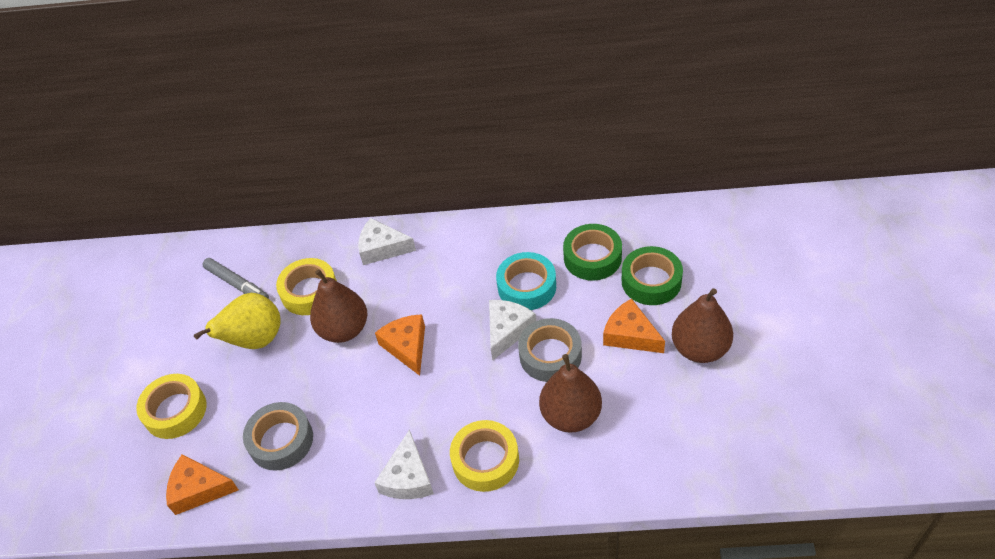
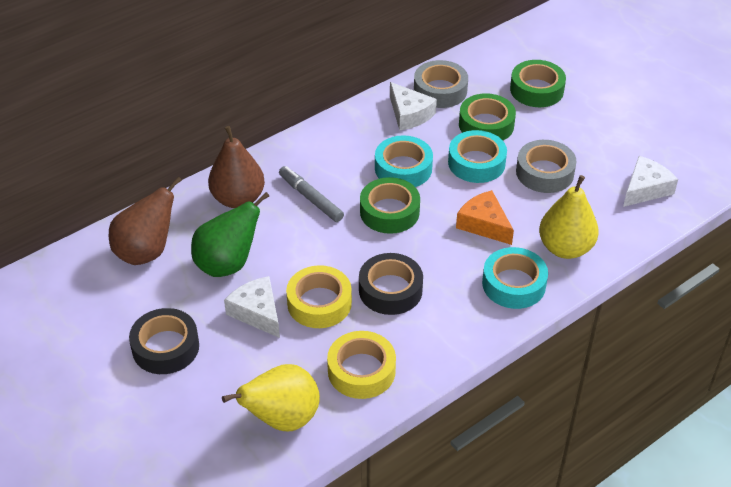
black tape: none = 0 -> [129,308,199,374] [359,253,423,315] = 2
brown pear: [310,269,367,343] [539,354,602,433] [672,288,733,363] = 3 -> [109,176,182,265] [208,126,265,208] = 2
green pear: none = 0 -> [191,192,269,277] = 1
green tape: [563,224,622,281] [622,246,683,305] = 2 -> [360,177,420,234] [459,93,516,141] [510,60,566,107] = 3
orange cheese: [166,454,239,515] [375,314,425,376] [603,299,665,353] = 3 -> [456,190,514,245] = 1
turquoise tape: [496,252,556,310] = 1 -> [375,135,433,187] [448,130,507,183] [482,247,548,309] = 3
yellow pear: [194,293,281,349] = 1 -> [222,364,320,431] [539,175,599,259] = 2
yellow tape: [136,374,207,439] [276,258,337,315] [450,420,519,492] = 3 -> [286,265,352,328] [327,331,396,399] = 2

